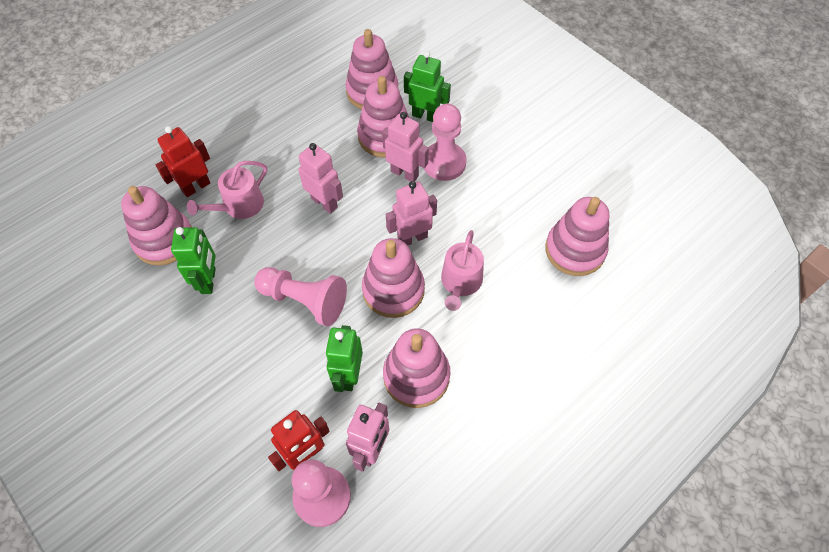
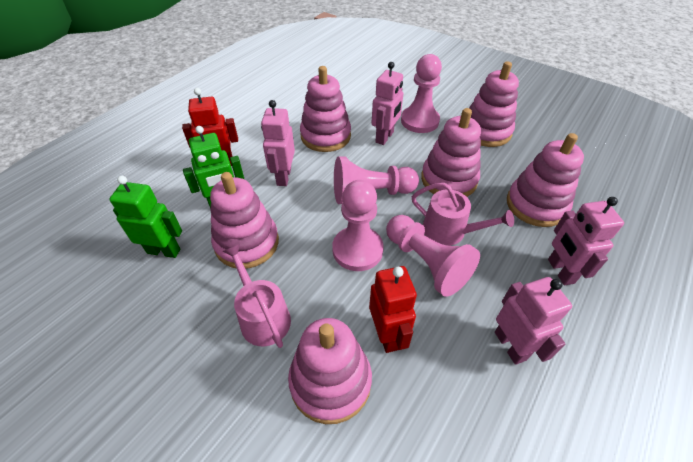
green robot: [171,227,216,294] [325,325,363,392] [404,51,451,122] = 3 -> [109,176,182,258] [183,126,244,209] = 2
pink pawn: [254,267,347,326] [292,460,351,527] [424,104,467,181] = 3 -> [332,180,384,271] [334,156,419,204] [386,215,480,297] [401,54,442,133] = 4

